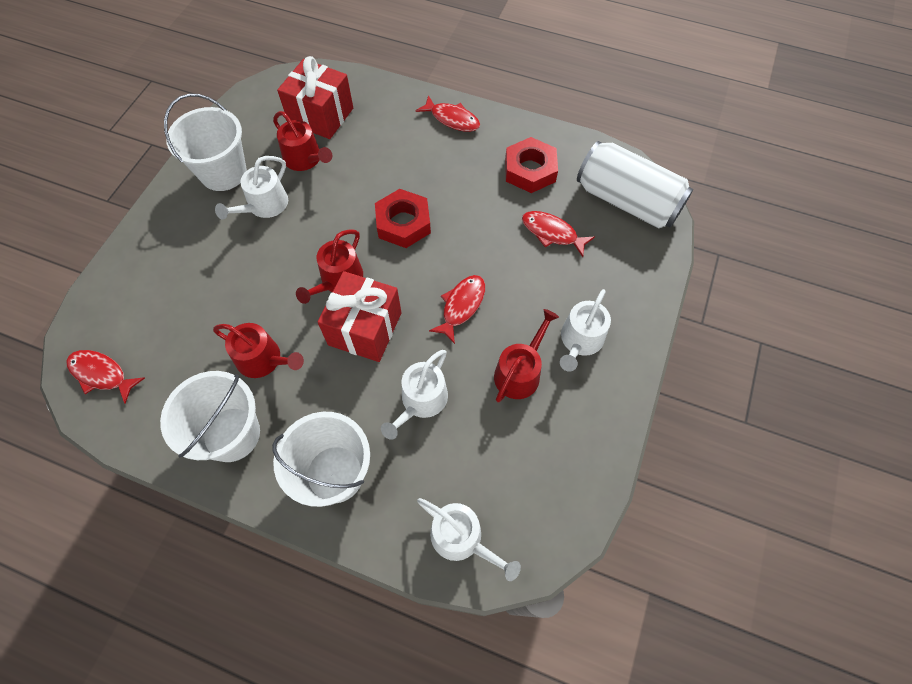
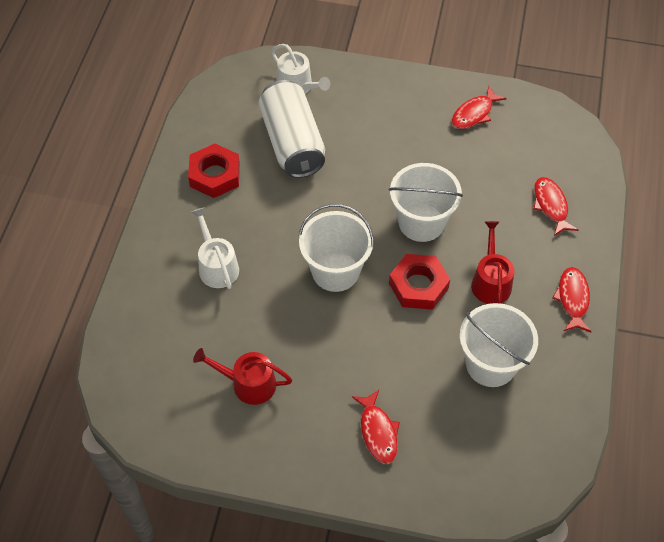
red gift: [277,56,353,139] [318,271,401,362] = 2 -> none = 0
red watering can: [213,323,304,378] [273,111,332,171] [296,230,363,304] [494,309,559,403] = 4 -> [193,348,292,405] [471,221,514,304] = 2
white watering can: [215,156,288,219] [381,350,448,440] [417,498,521,581] [560,289,611,372] = 4 -> [191,207,239,289] [271,44,330,94] = 2

